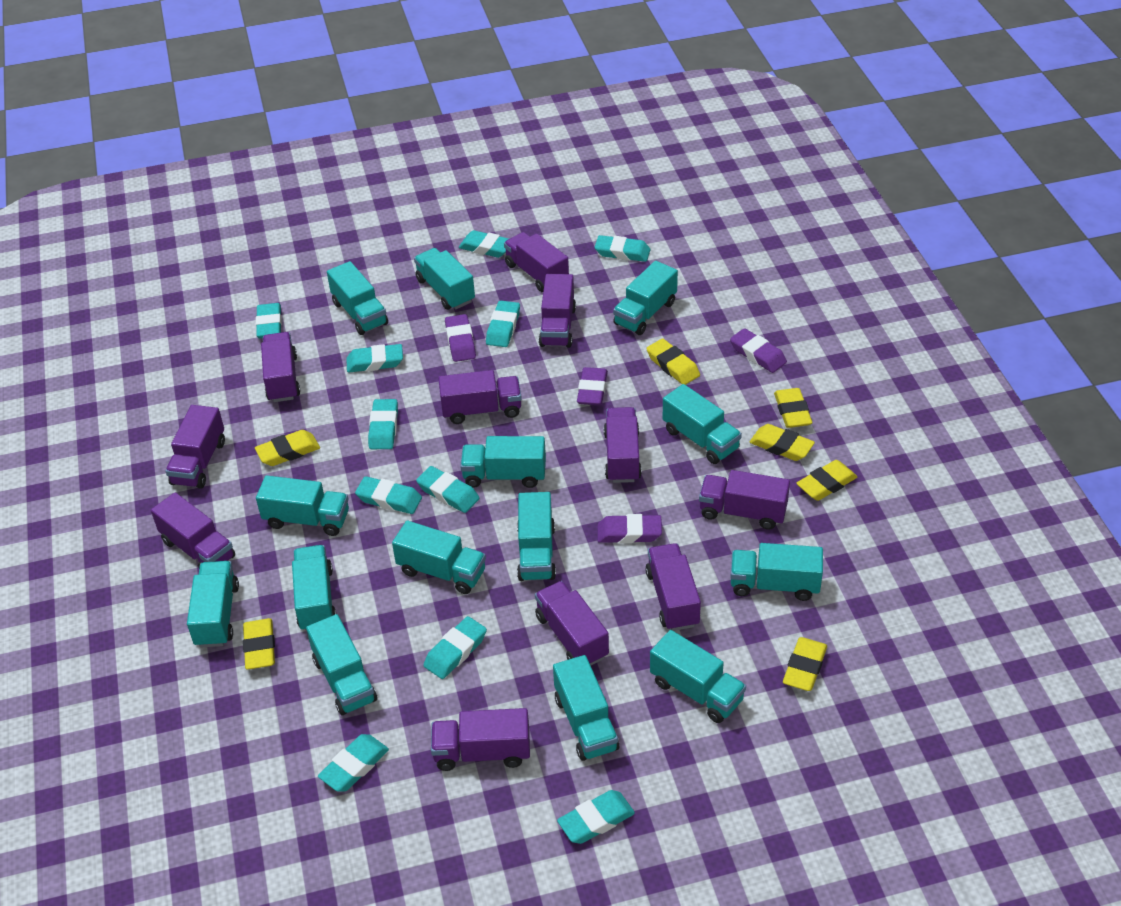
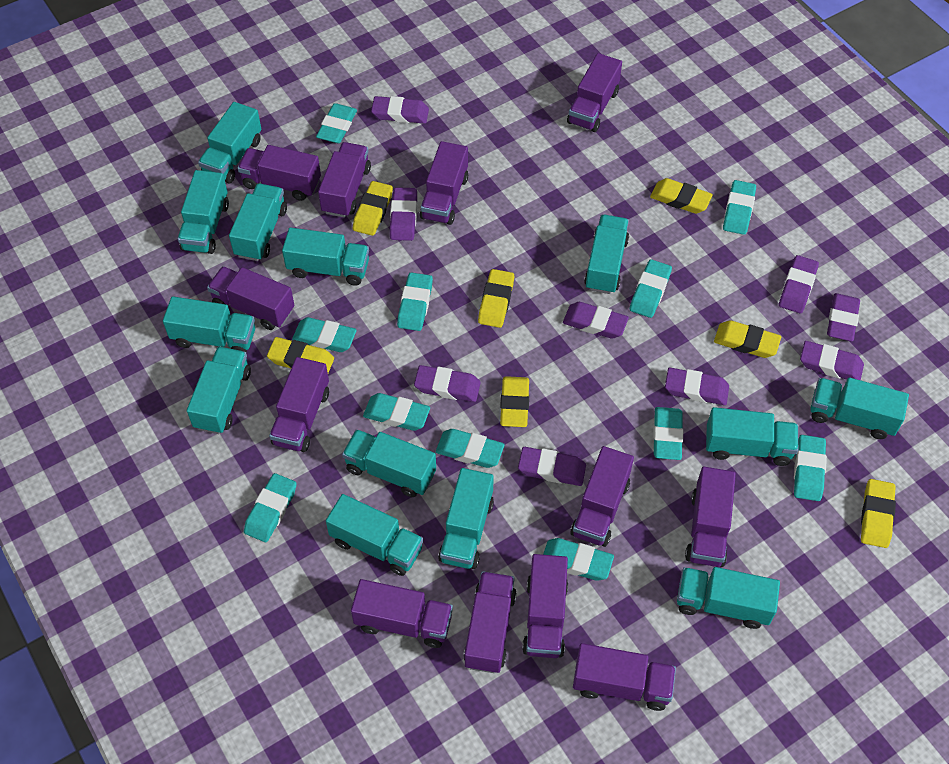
purple eraser: [445,314,476,362] [577,367,608,405] [597,514,662,544] [730,328,787,373] = 4 -> [371,96,429,124] [390,187,417,241] [414,365,481,402] [518,447,586,486] [563,302,629,339] [665,368,729,405] [779,255,819,313] [800,341,864,380] [827,293,860,341] = 9
purple truck: [151,492,235,568] [165,405,225,489] [261,332,300,402] [431,708,530,771] [438,370,522,424] [504,232,569,292] [535,581,609,665] [539,274,576,348] [604,407,642,483] [645,543,701,631] [699,470,790,530] = 11 -> [207,266,294,330] [238,145,321,201] [269,357,329,452] [318,142,371,218] [351,579,453,648] [420,141,468,225] [463,571,517,673] [522,554,568,658] [567,53,622,132] [571,446,634,547] [573,643,676,711] [685,467,736,567] = 12
turquoise truck: [187,561,239,647] [256,475,349,536] [292,545,336,632] [306,614,377,715] [327,261,388,335] [392,520,486,594] [414,248,475,310] [460,436,546,488] [517,492,556,581] [553,655,619,761] [613,261,678,335] [650,630,746,723] [663,384,742,464] [730,543,823,601] = 14 -> [163,297,255,353] [177,170,229,254] [187,347,251,434] [198,102,261,183] [229,183,287,261] [282,227,369,286] [326,494,423,576] [342,429,436,497] [438,468,494,569] [584,215,629,294] [677,567,780,629] [706,407,798,466] [810,378,909,439] = 13

